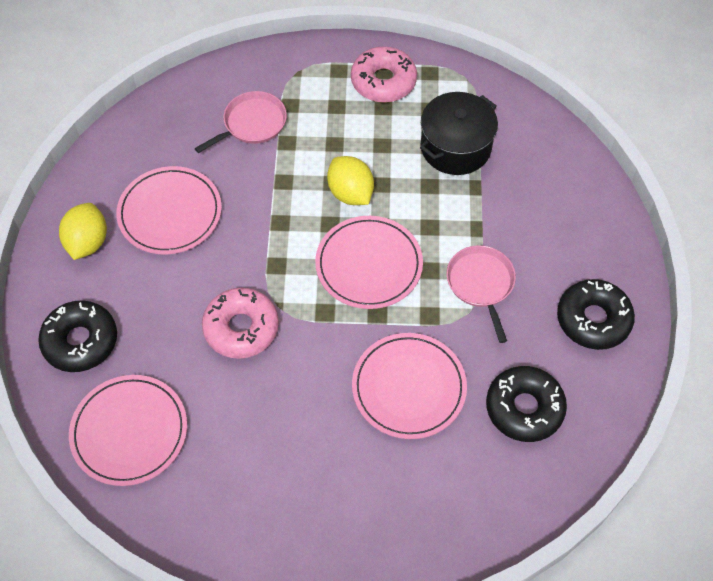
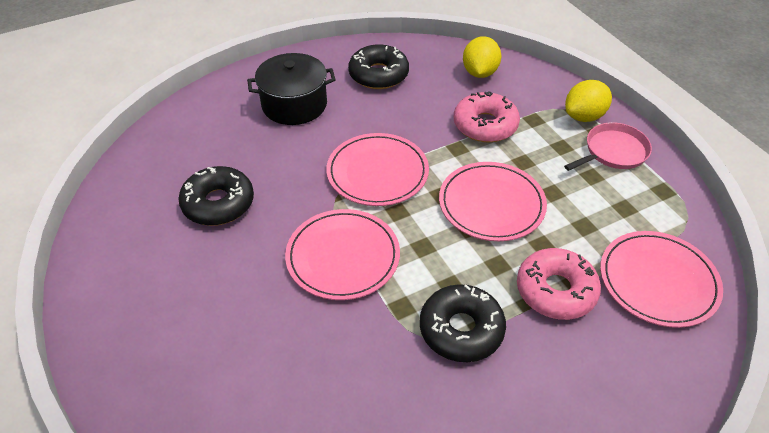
pink pan: [194,91,287,153] [447,245,516,343] = 2 -> [564,122,652,171] = 1

